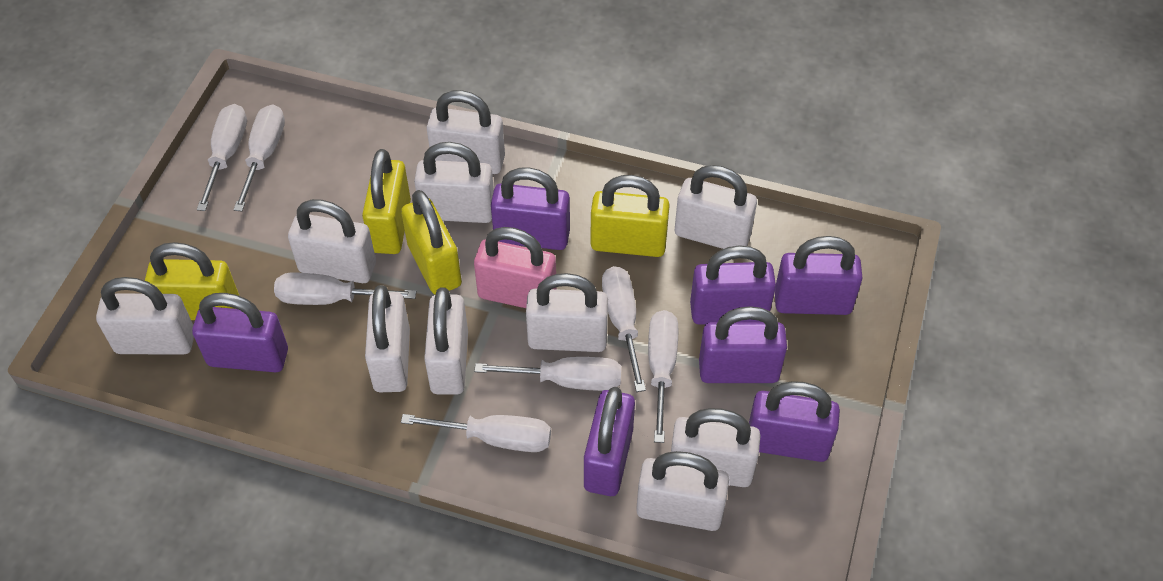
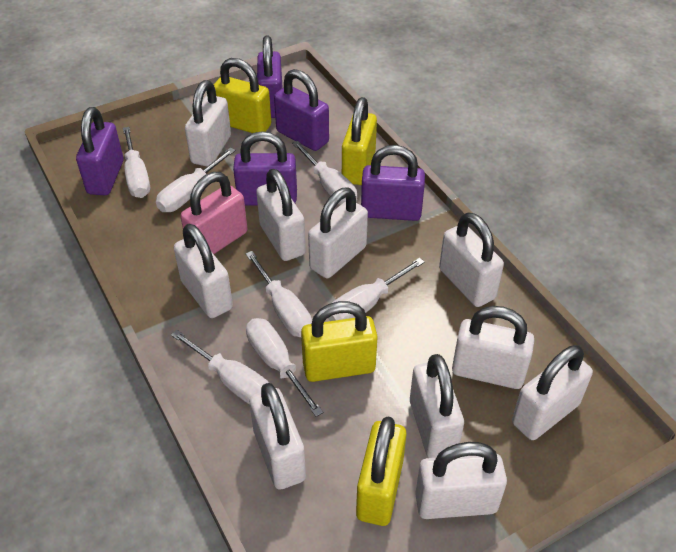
purple padlock: [192,293,288,372] [491,167,570,250] [584,387,635,496] [690,245,776,325] [699,306,787,383] [749,381,840,462] [775,236,863,315] = 7 -> [76,107,124,195] [233,131,297,206] [257,35,283,118] [274,69,329,151] [361,145,425,221] = 5

